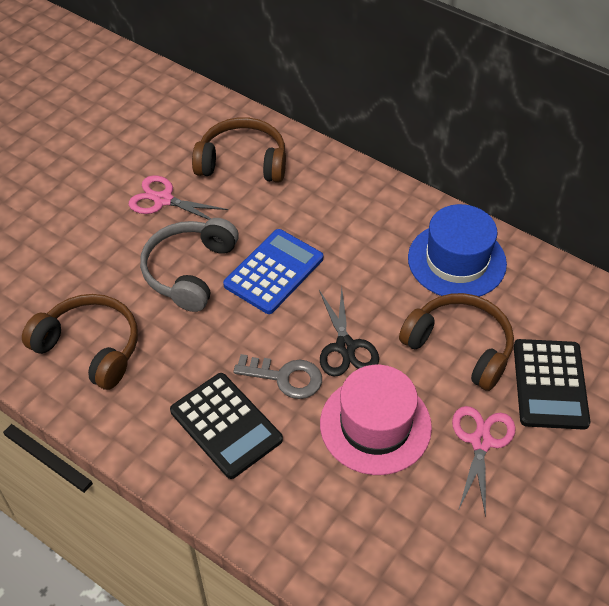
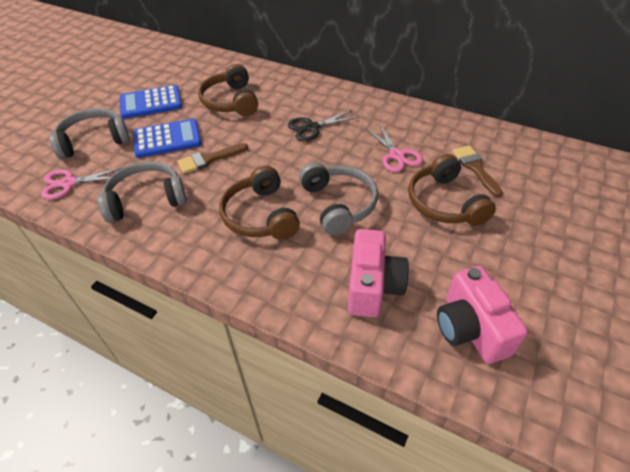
black calculator: [170,373,283,479] [514,339,590,430] = 2 -> none = 0
blue calculator: [223,229,323,314] = 1 -> [120,85,182,119] [133,119,201,158] = 2
blue hat: [408,204,507,297] = 1 -> none = 0
brown brush: none = 0 -> [177,143,248,174] [452,146,503,197] = 2
grey headphones: [140,218,239,312] = 1 -> [49,108,130,160] [98,161,187,223] [299,162,378,236] = 3
grey key: [233,354,322,399] = 1 -> none = 0
pink camera: none = 0 -> [348,229,409,317] [437,266,528,364] = 2
pink hat: [320,365,432,475] = 1 -> none = 0

